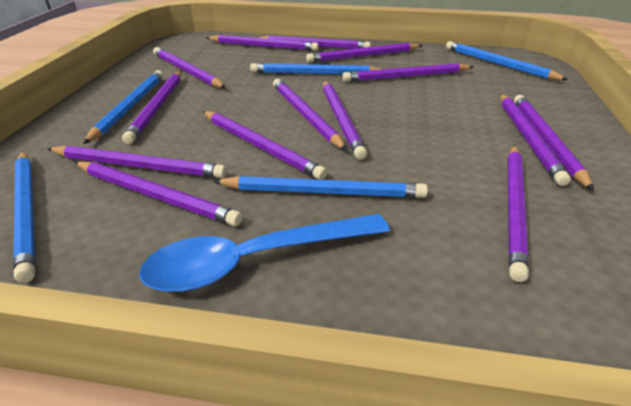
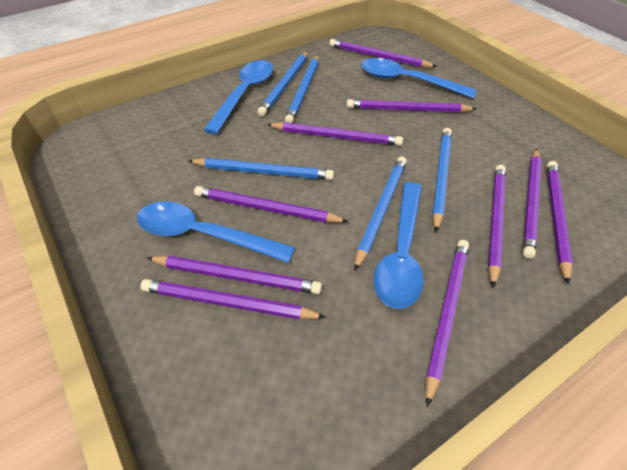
blue spoon: [139,214,390,292] = 1 -> [137,201,295,263] [204,60,273,134] [361,58,477,98] [374,182,424,309] = 4
purple pencil: [47,145,227,178] [74,161,242,226] [122,71,181,144] [153,47,226,88] [203,111,327,180] [206,35,319,51] [258,35,371,49] [273,79,347,151] [306,43,423,63] [323,81,367,160] [342,63,474,82] [500,94,571,186] [507,145,529,282] [514,95,594,191] = 14 -> [141,279,326,320] [147,256,322,294] [194,186,349,223] [267,122,403,146] [329,39,437,67] [347,99,477,113] [426,240,469,407] [488,165,506,288] [523,148,541,259] [547,161,573,285] = 10

